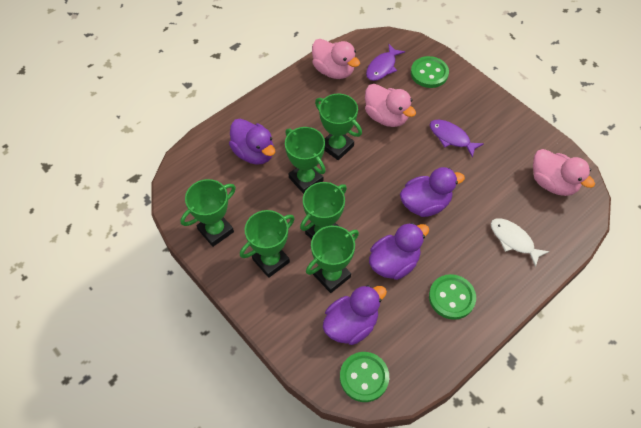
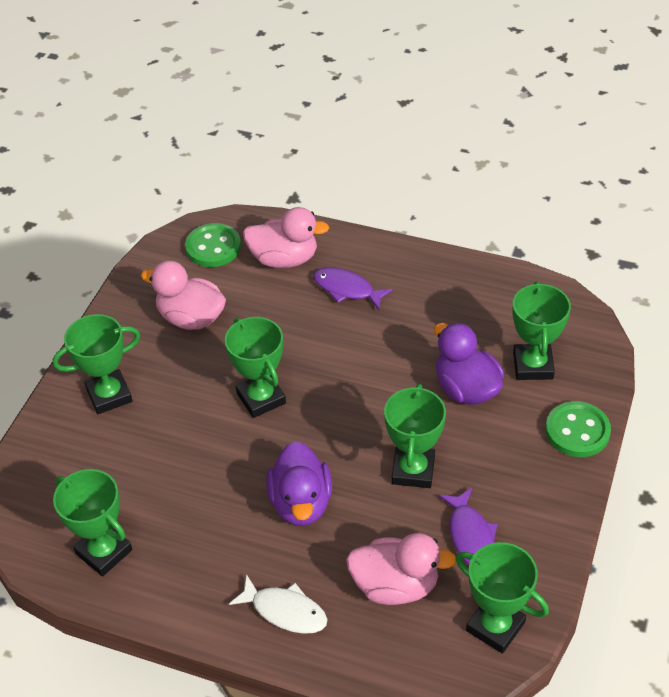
green button: [340,352,389,402] [411,56,449,88] [429,274,476,320] = 3 -> [185,223,241,267] [545,401,611,457] = 2
purple duck: [229,119,275,165] [323,285,387,345] [369,223,429,280] [400,167,465,217] = 4 -> [266,441,332,526] [434,323,504,405] = 2

